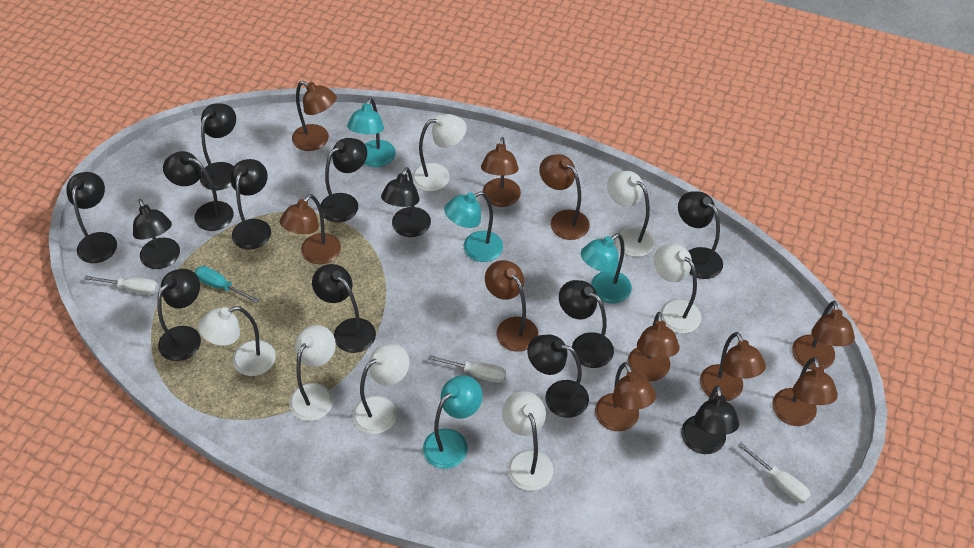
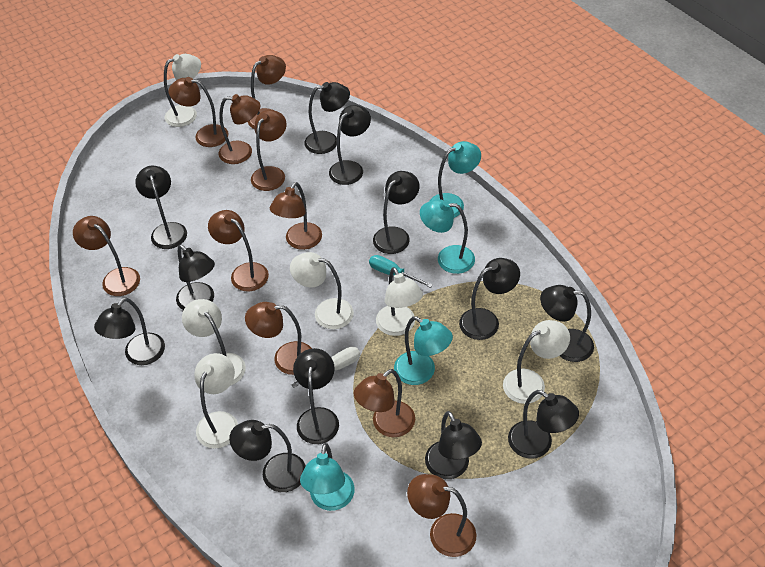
black lamp: [67,172,117,263] [133,199,180,269] [157,269,201,361] [163,151,234,231] [200,103,236,190] [230,159,271,250] [312,264,376,353] [321,138,367,223] [381,167,431,237] [528,335,589,418] [559,280,614,368] [678,191,723,279] [681,385,739,454] = 13 -> [94,297,165,365] [135,166,187,249] [176,245,215,310] [229,420,306,492] [293,348,339,444] [304,82,350,154] [329,105,371,185] [373,171,419,254] [425,411,482,479] [459,258,520,340] [508,390,579,458] [540,285,594,362] = 12
white lamp: [198,306,276,376] [289,325,336,421] [353,344,410,434] [412,114,467,192] [502,391,553,491] [607,171,655,257] [654,244,701,333] = 7 -> [164,54,201,127] [182,299,246,386] [194,353,238,449] [290,252,354,329] [376,267,423,336] [503,320,570,404] = 6
white screwdriver: [84,276,159,295] [428,355,506,383] [738,443,811,503] = 3 -> [291,347,360,388] = 1

